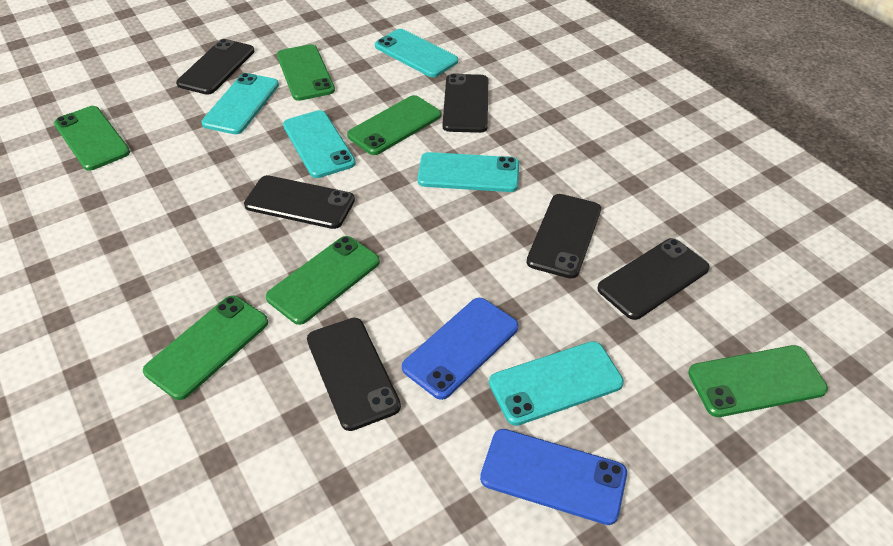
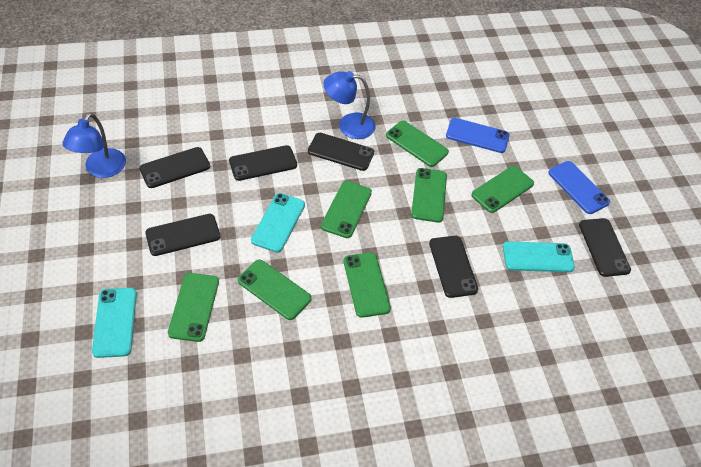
blue lamp: none = 0 -> [62,113,126,178] [324,71,376,139] = 2
green phone: [54,106,130,171] [143,296,268,400] [266,236,380,325] [277,44,335,101] [347,95,441,155] [688,345,828,417] = 6 -> [168,273,219,342] [238,260,312,320] [321,181,372,238] [343,252,391,318] [386,121,449,167] [411,168,447,223] [471,166,534,213] = 7
turquoise phone: [201,73,279,134] [283,110,356,178] [375,29,458,77] [417,152,519,192] [489,341,624,426] = 5 -> [92,288,137,358] [251,193,305,253] [503,241,575,272] = 3

